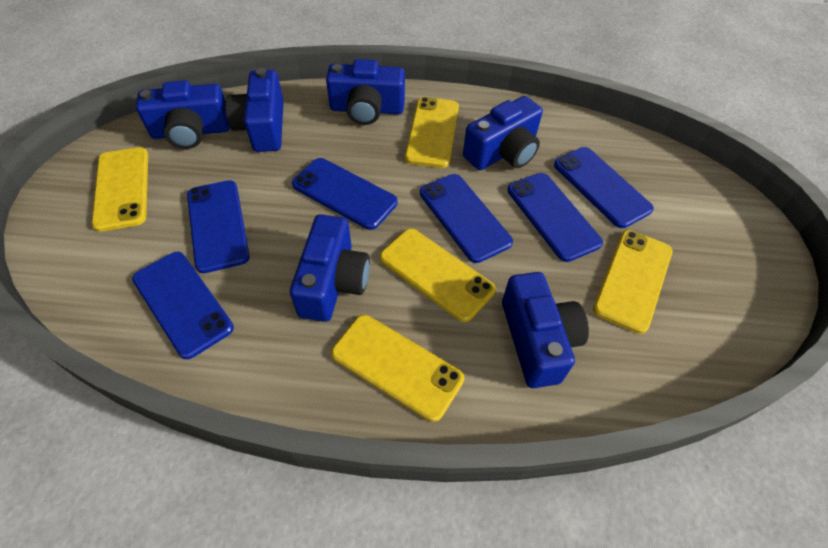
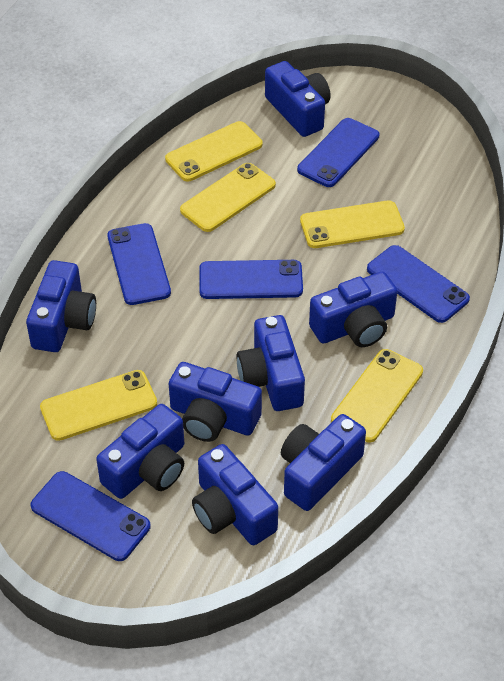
blue camera: [136,80,230,149] [225,68,284,152] [290,214,370,322] [326,59,405,125] [463,96,543,170] [502,272,589,388] = 6 -> [26,260,96,352] [96,404,184,499] [169,362,262,442] [192,444,278,545] [237,315,305,411] [265,61,331,137] [281,414,366,511] [309,272,397,347] = 8
blue phone: [132,252,234,359] [187,180,250,273] [292,158,398,230] [420,174,513,263] [507,173,603,262] [554,147,654,228] = 6 -> [30,471,151,561] [107,223,171,305] [199,260,303,299] [297,118,379,187] [367,245,470,323] = 5

